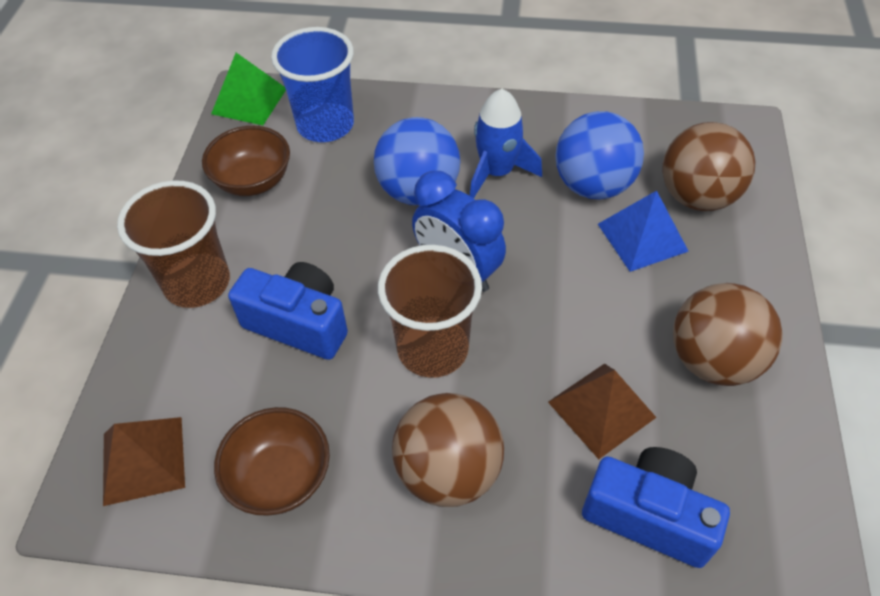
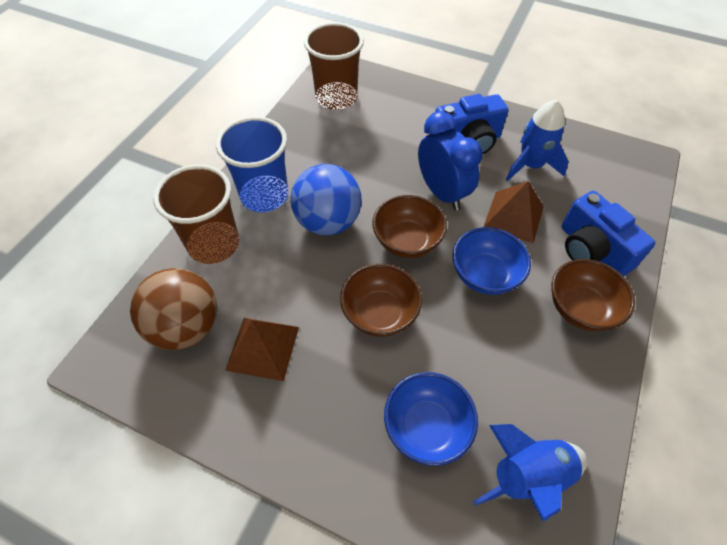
blue ball: [374,117,460,205] [555,111,644,199] = 2 -> [290,164,361,236] = 1
blue bowl: none = 0 -> [384,372,478,466] [452,227,531,295] = 2
blue pyramid: [598,191,689,272] = 1 -> none = 0
blue rocket: [470,89,542,198] = 1 -> [473,424,587,521] [506,99,569,181] = 2
brown ball: [392,393,504,507] [662,122,755,211] [673,283,783,386] = 3 -> [130,268,217,350] = 1
brown bowl: [202,126,290,196] [214,407,330,516] = 2 -> [340,264,422,337] [373,195,447,258] [551,259,635,331] = 3
green pyramid: [211,53,286,125] = 1 -> none = 0

